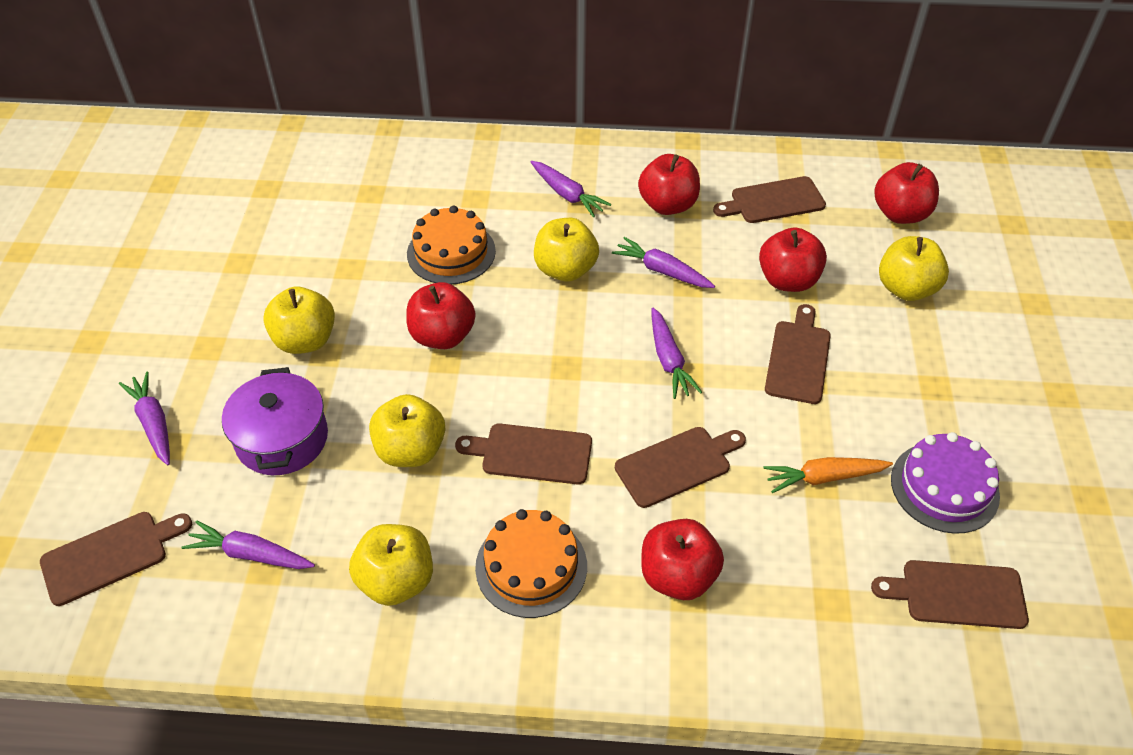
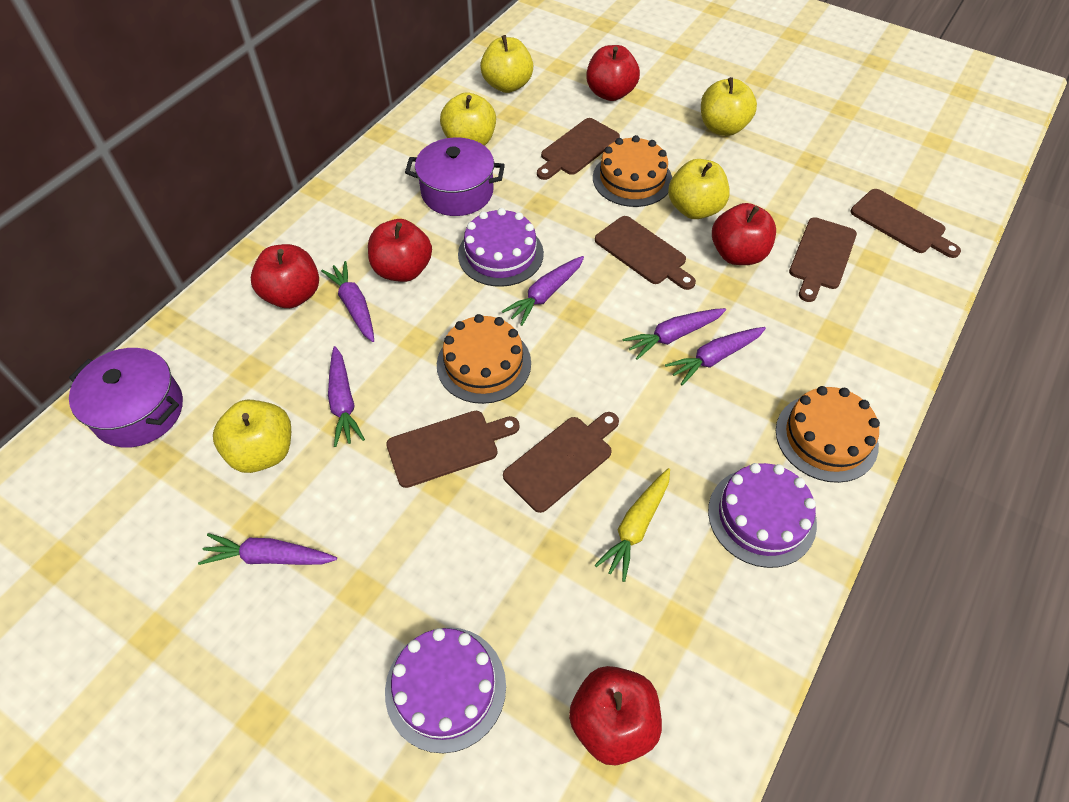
orange cake: [407,206,496,284] [475,509,587,618] = 2 -> [437,314,531,404] [593,135,672,207] [776,386,880,483] = 3
orange carrot: [764,457,893,493] = 1 -> none = 0
purple cake: [891,432,1000,534] = 1 -> [385,627,506,753] [458,208,544,287] [708,463,817,568] = 3
purple carrot: [119,371,170,465] [181,520,315,569] [531,161,611,217] [612,237,715,288] [652,307,702,399] = 5 -> [198,533,337,565] [321,261,374,342] [328,346,365,447] [502,256,584,326] [622,308,726,360] [665,327,766,385] = 6
purple pot: [222,367,328,475] = 1 -> [69,348,183,448] [405,138,505,216] = 2
yellow carrot: none = 0 -> [595,468,670,582] = 1

